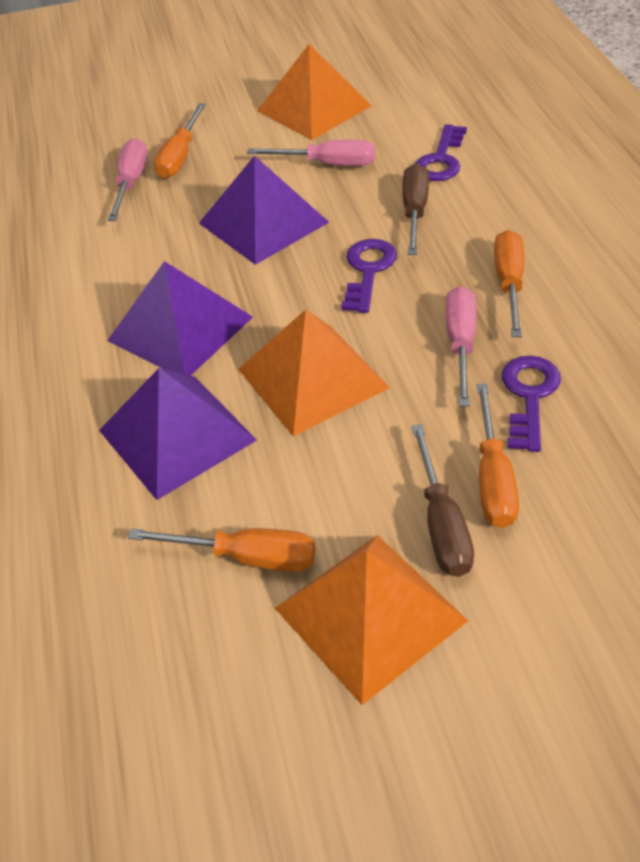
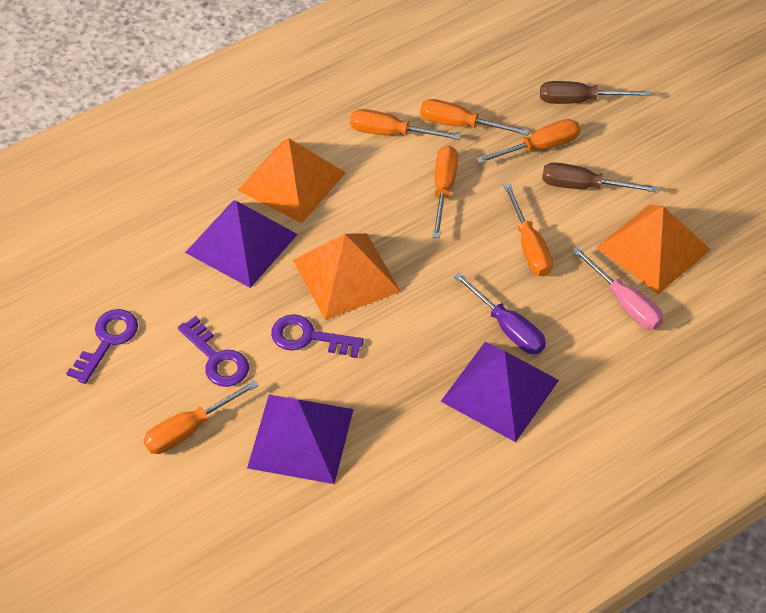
orange screwdriver: [128,528,316,572] [154,103,206,178] [477,383,519,528] [494,230,524,337] = 4 -> [143,380,259,454] [350,109,461,140] [420,99,530,136] [432,146,458,238] [476,119,580,164] [503,183,553,276] = 6
pink screwdriver: [108,138,148,221] [247,140,375,166] [445,286,476,406] = 3 -> [572,247,663,330] = 1
purple screwdriver: none = 0 -> [454,272,546,354] = 1

